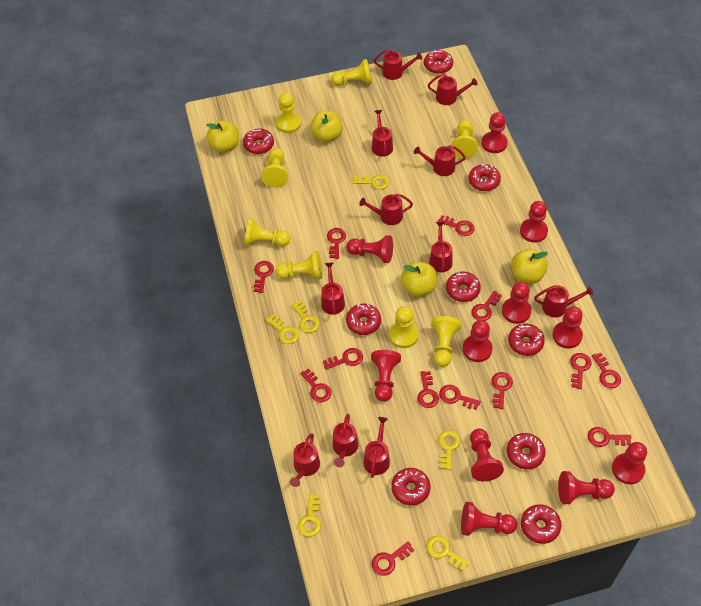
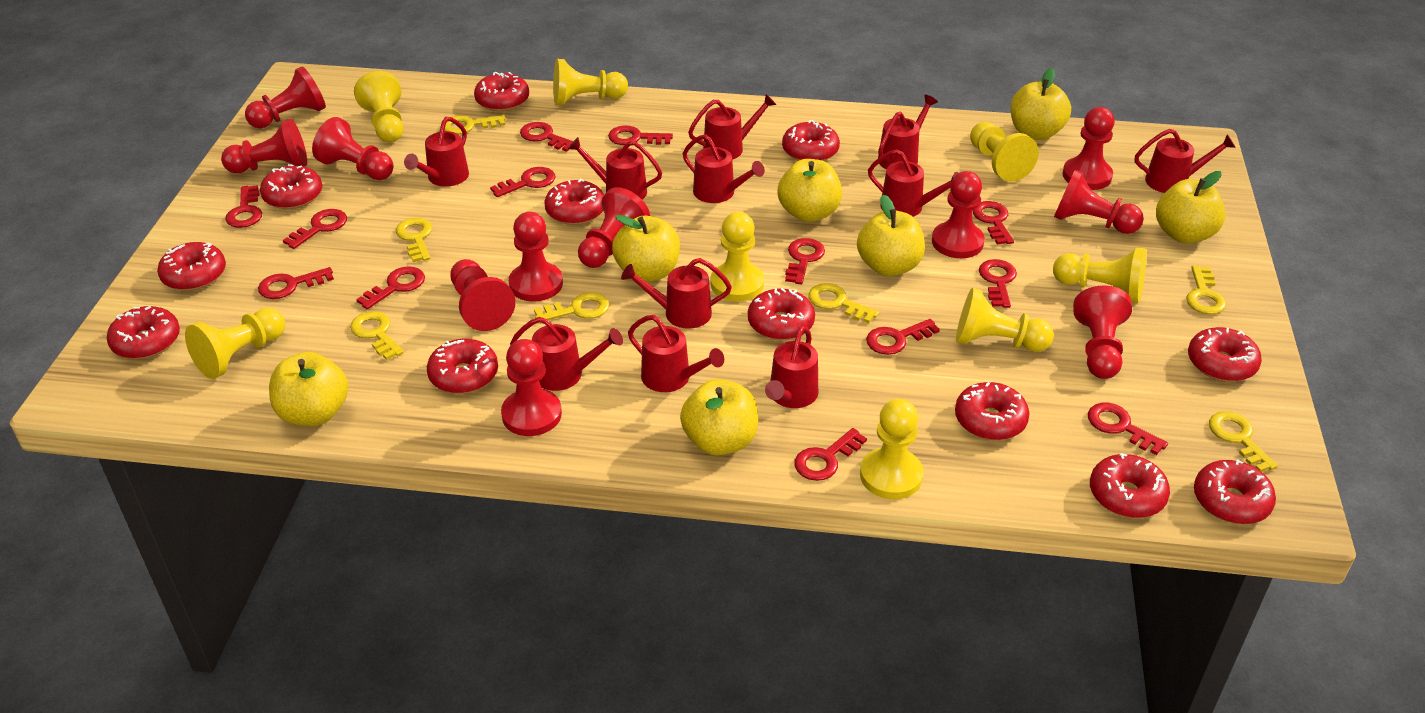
red donut: [243,129,274,154] [346,304,381,335] [391,468,431,505] [424,50,453,74] [446,271,481,302] [468,164,501,191] [507,433,546,469] [508,323,545,356] [521,504,561,544] = 9 -> [107,306,180,359] [157,242,226,291] [260,164,322,209] [427,339,498,394] [474,72,529,112] [544,179,604,225] [748,288,815,340] [782,120,840,161] [955,382,1029,440] [1090,453,1170,518] [1188,327,1262,382] [1194,459,1276,524] = 12
yellow apple: [206,121,239,153] [310,110,343,142] [401,261,437,297] [511,249,548,284] = 4 -> [269,352,348,426] [612,214,680,282] [680,379,758,456] [778,159,842,222] [857,194,925,276] [1011,68,1071,140] [1156,171,1225,243] = 7
yellow key: [266,315,299,344] [292,301,320,333] [298,494,321,537] [353,175,389,190] [427,536,469,571] [438,430,460,470] = 6 -> [350,311,404,360] [396,218,432,262] [444,115,505,134] [534,292,609,320] [808,283,879,323] [1186,265,1226,315] [1209,411,1278,472] = 7

